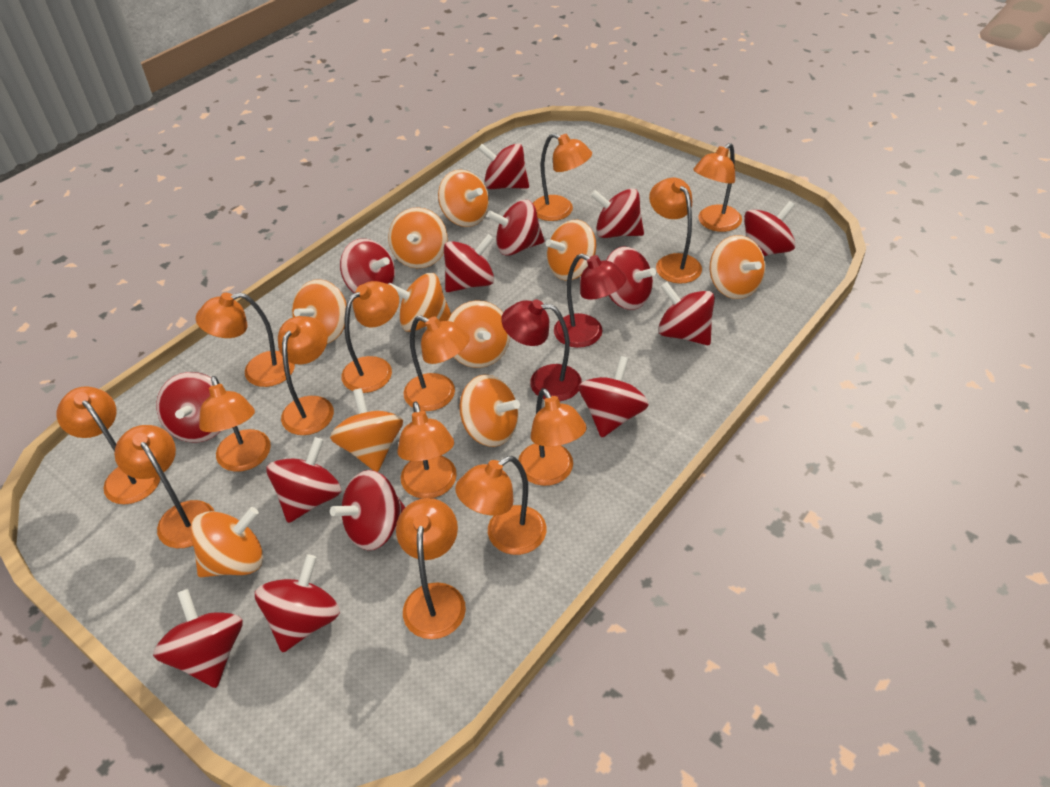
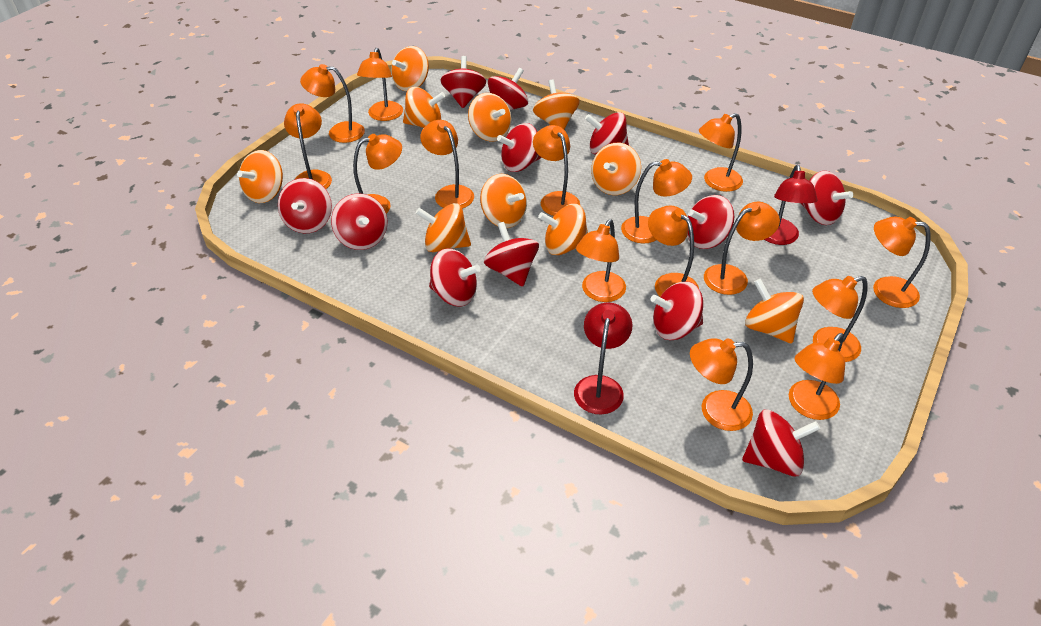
orange lamp: [57,386,160,504] [114,425,215,548] [196,293,295,387] [199,376,271,472] [278,316,334,435] [341,281,399,393] [396,498,466,639] [398,402,457,499] [403,315,470,411] [455,456,546,555] [518,388,587,486] [533,133,592,221] [649,178,702,283] [693,143,742,232] = 14 -> [284,103,332,189] [300,64,365,143] [353,134,402,214] [357,48,403,121] [420,120,474,209] [533,125,580,216] [576,219,626,302] [621,159,692,243] [648,206,699,296] [690,338,753,431] [699,113,743,192] [704,202,780,295] [789,333,845,420] [812,276,868,362] [873,216,931,308] = 15
red spinning top: [153,589,243,688] [156,372,220,443] [255,554,340,653] [266,437,341,523] [330,470,406,550] [340,239,395,293] [444,234,494,292] [478,143,529,189] [487,200,544,256] [579,356,649,437] [590,189,644,238] [606,247,656,310] [658,282,715,345] [744,201,796,256] = 14 -> [278,178,332,233] [331,193,387,250] [429,248,480,306] [441,56,486,108] [484,222,539,287] [488,68,528,110] [497,123,541,172] [585,112,629,155] [651,281,703,340] [687,195,734,249] [742,410,820,476] [801,171,853,225] = 12

